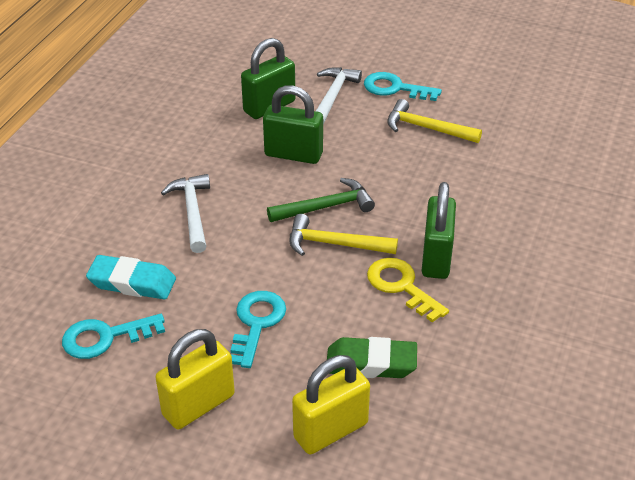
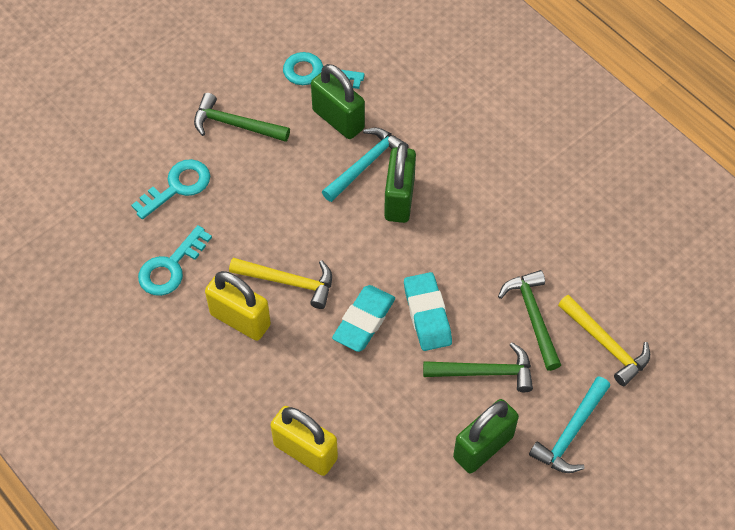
green eraser: [327,337,417,378] = 1 -> none = 0
green hammer: [267,178,375,222] = 1 -> [194,93,290,142] [423,342,533,392] [498,270,561,371] = 3
turquoise eraser: [86,255,176,299] = 1 -> [332,285,395,352] [404,272,452,351] = 2
turquoise hammer: none = 0 -> [322,128,409,202] [529,376,610,473] = 2
white hammer: [161,174,210,253] [316,67,362,125] = 2 -> none = 0
yellow key: [367,258,449,323] = 1 -> none = 0

